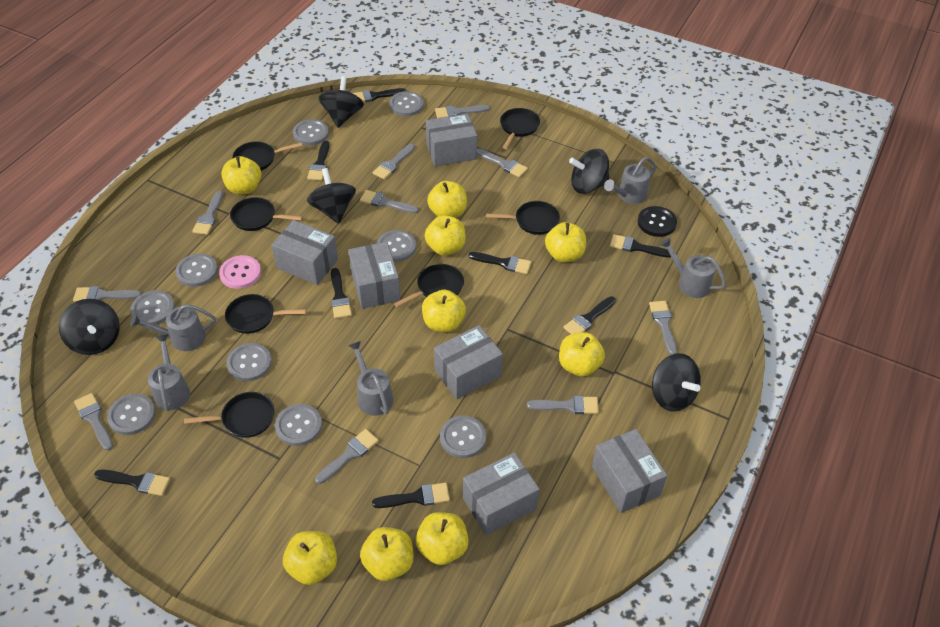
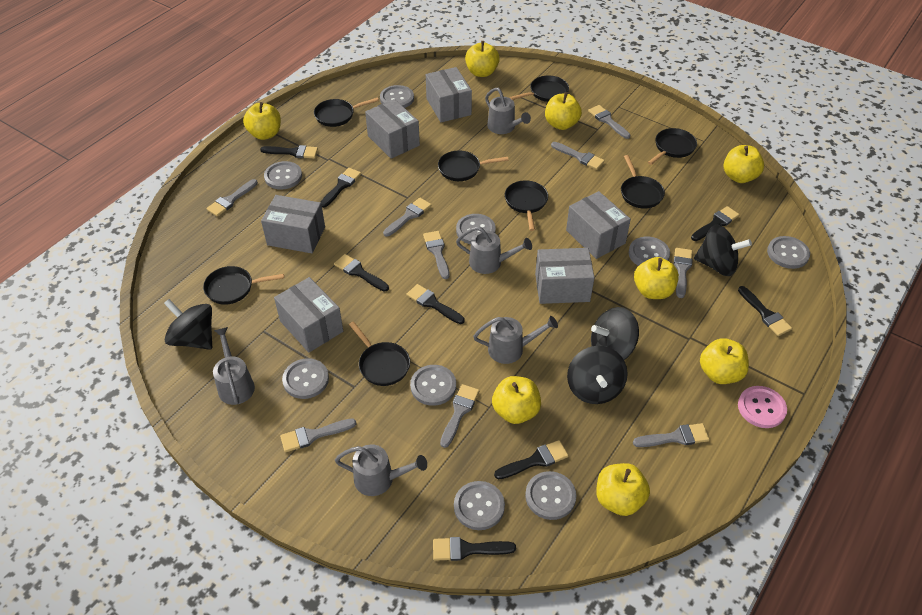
black button: [638,206,677,237] = 1 -> none = 0
black pan: [184,392,274,438] [225,294,306,334] [230,197,303,231] [233,141,302,171] [394,264,464,307] [486,201,560,235] [500,108,540,149] = 7 -> [203,266,284,305] [314,98,379,127] [349,321,410,386] [438,151,509,181] [505,180,548,231] [510,76,569,102] [621,155,665,209] [648,128,697,165] = 8
black spinning top: [59,299,120,355] [307,168,356,224] [318,76,364,128] [569,149,609,194] [652,353,701,412] = 5 -> [164,299,212,350] [567,346,628,404] [591,307,639,360] [694,225,752,276] = 4
grey brush: [73,286,141,302] [74,393,113,451] [192,191,223,235] [315,429,379,484] [360,190,418,213] [372,144,415,179] [435,105,490,118] [477,148,528,178] [527,396,599,414] [649,301,677,355] = 10 -> [206,179,258,217] [280,418,356,452] [383,198,432,237] [423,231,450,279] [440,384,479,448] [551,142,605,170] [588,105,630,139] [633,423,710,447] [674,248,693,298] = 9
yellow apple: [221,156,261,194] [283,531,337,585] [360,527,413,581] [416,512,469,565] [422,290,466,332] [425,215,466,255] [427,181,467,218] [545,222,586,262] [559,332,605,376] = 9 -> [243,102,281,140] [465,41,500,77] [492,376,541,424] [545,92,582,130] [596,463,650,516] [634,257,679,299] [700,338,749,384] [724,145,764,183] = 8

